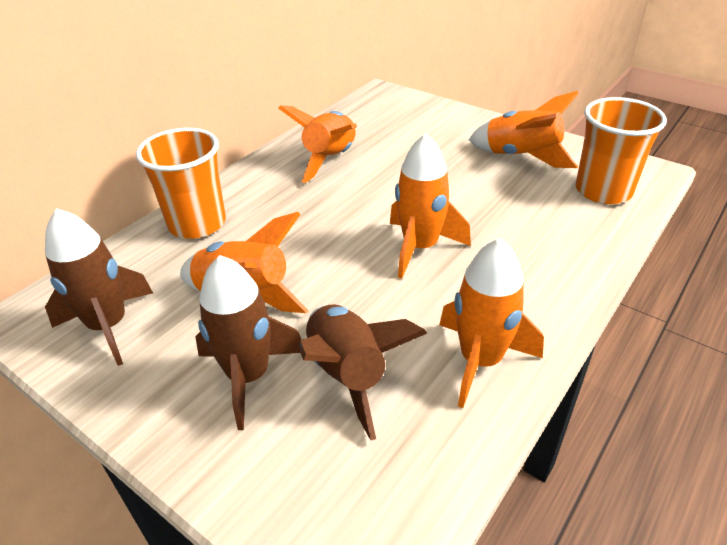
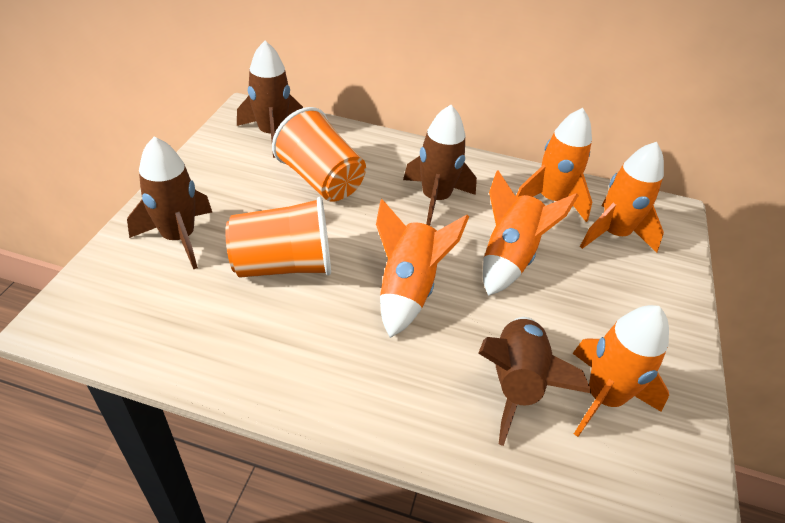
brown rocket: [45,208,153,366] [195,255,301,430] [298,304,427,440] = 3 -> [127,136,212,269] [237,41,303,158] [403,105,477,226] [478,317,591,446] = 4

